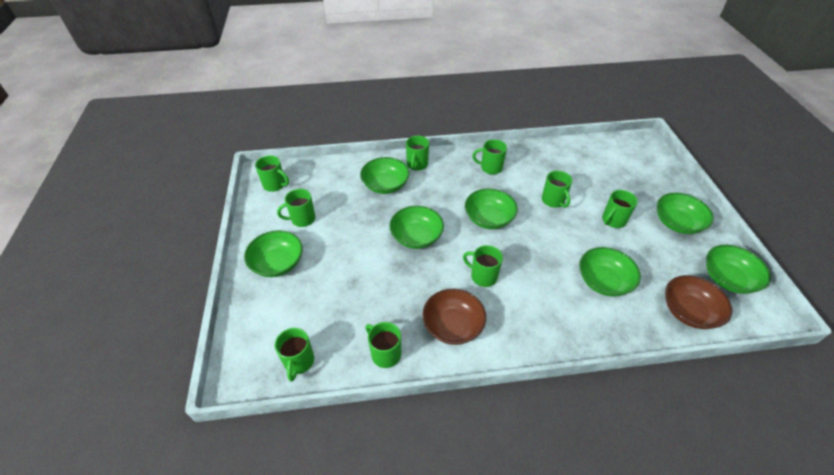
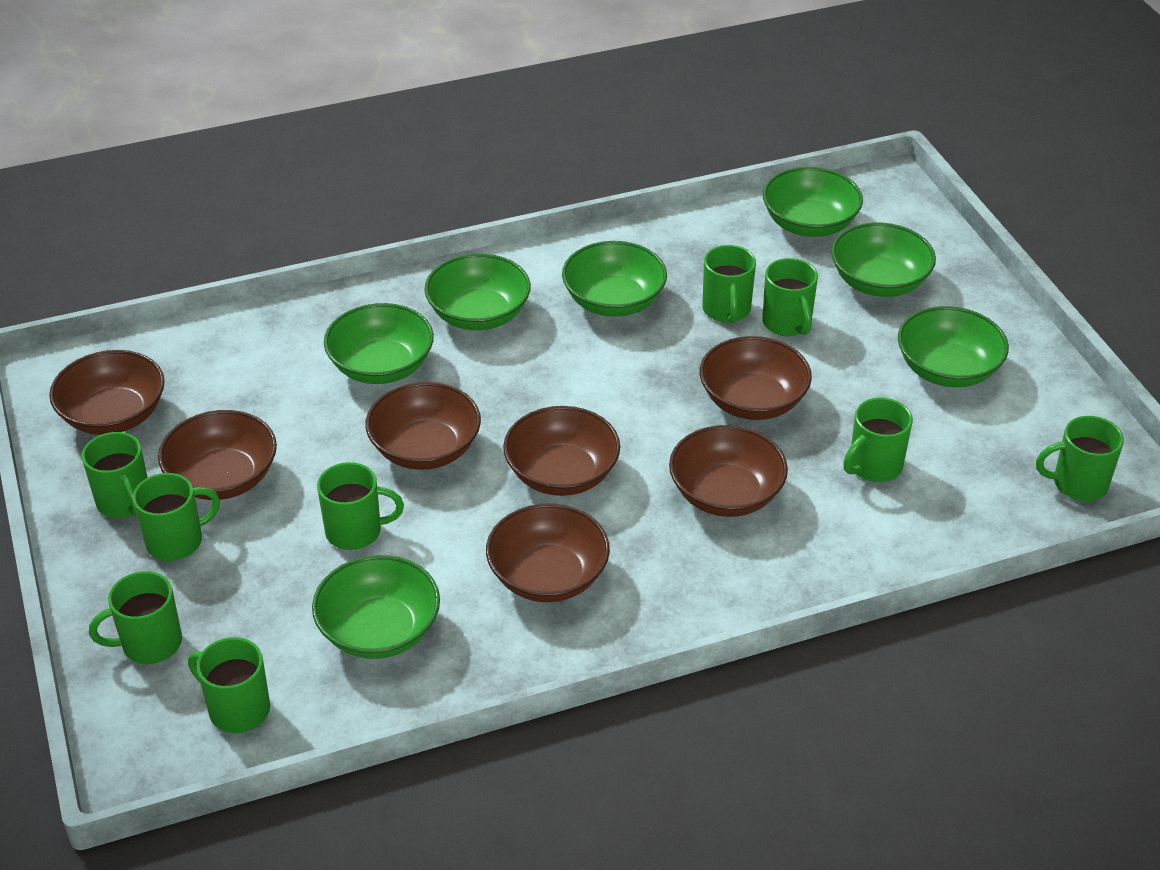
brown bowl: [422,288,486,345] [665,275,732,329] = 2 -> [49,350,165,435] [158,410,277,500] [365,382,481,470] [486,503,610,602] [503,406,620,496] [669,425,788,517] [700,336,812,420] = 7

